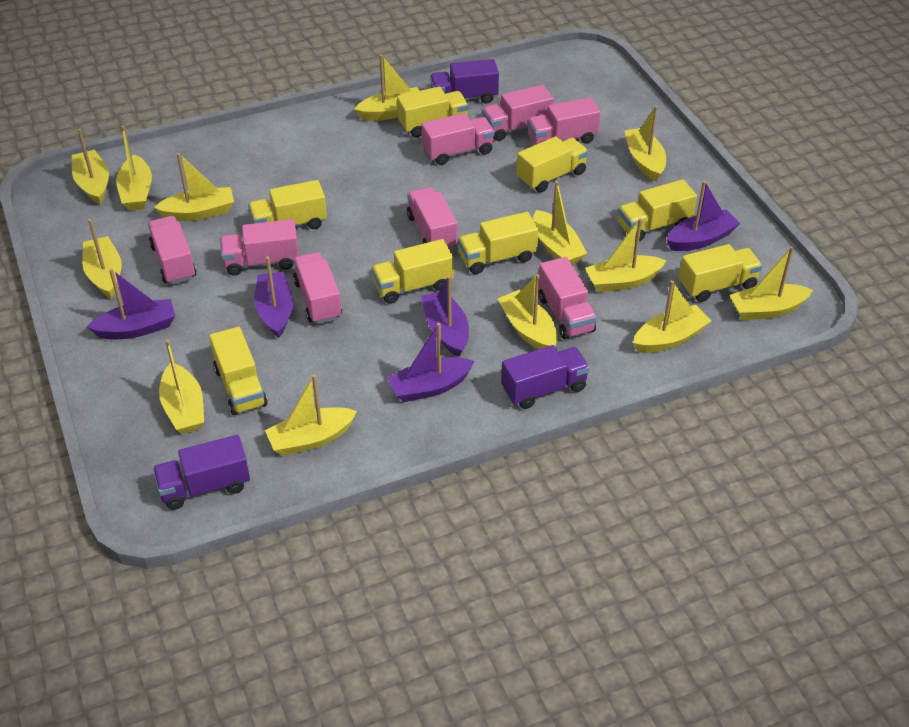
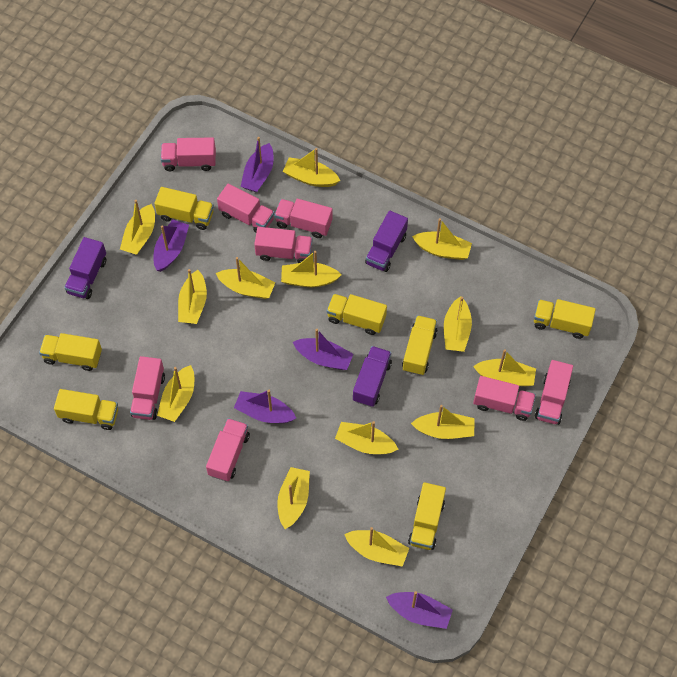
yellow truck: [209,327,268,415] [248,180,327,229] [371,239,453,304] [397,87,469,137] [458,212,539,274] [517,136,588,193] [618,179,697,241] [679,244,762,302] = 8 -> [39,333,102,371] [54,389,118,430] [154,187,214,230] [327,294,387,335] [402,315,438,375] [408,482,446,550] [534,299,596,339] = 7

